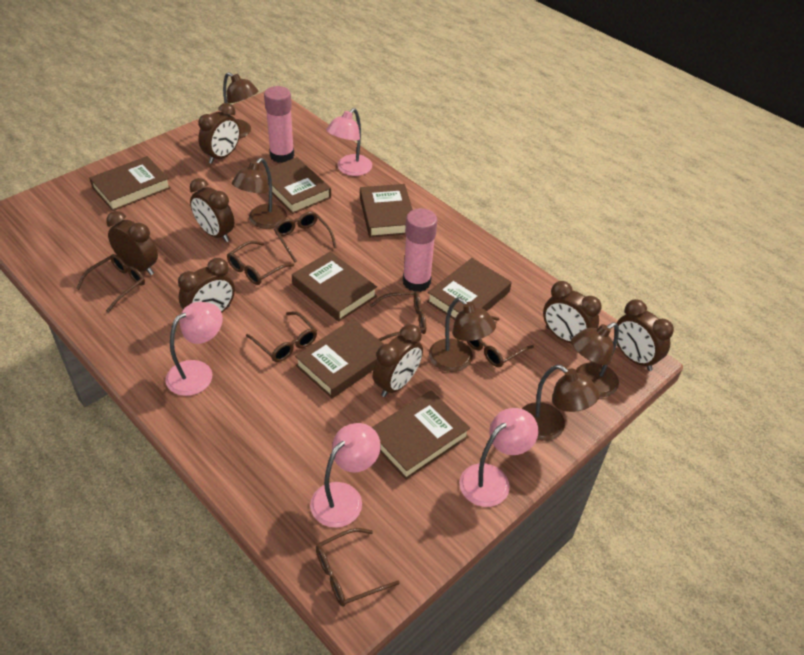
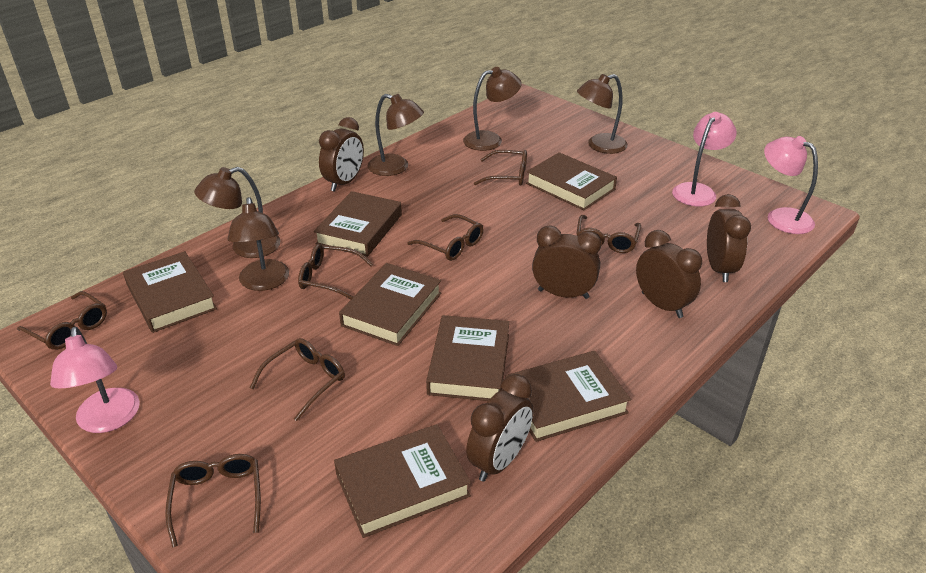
brown clock: [106,211,158,275] [178,258,235,313] [190,178,234,242] [198,103,240,164] [373,324,423,397] [543,281,602,343] [617,299,674,371] = 7 -> [319,117,364,192] [466,374,533,482] [532,226,601,299] [636,230,702,318] [707,194,751,282] = 5
pink glue stick: [264,86,294,163] [403,208,437,292] = 2 -> none = 0
pink lamp: [165,302,223,396] [310,423,381,528] [326,108,372,176] [459,408,538,507] = 4 -> [50,327,140,433] [672,112,737,207] [764,136,818,234] = 3

